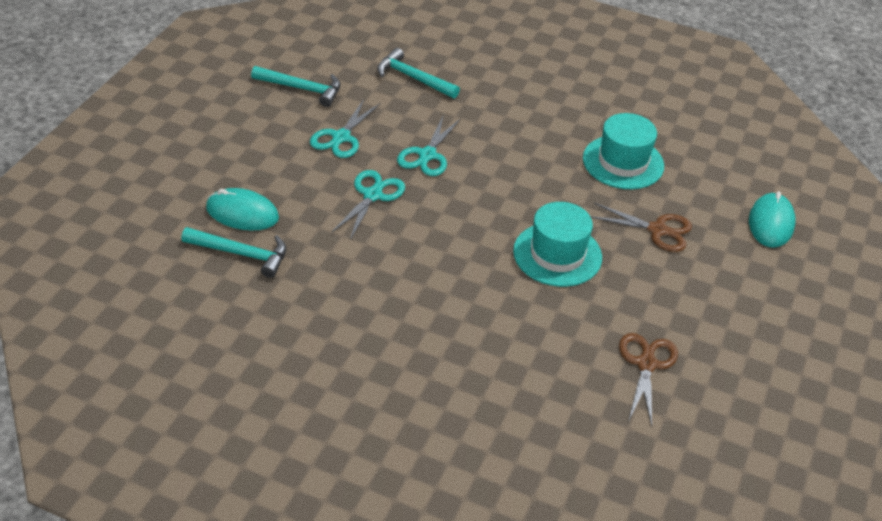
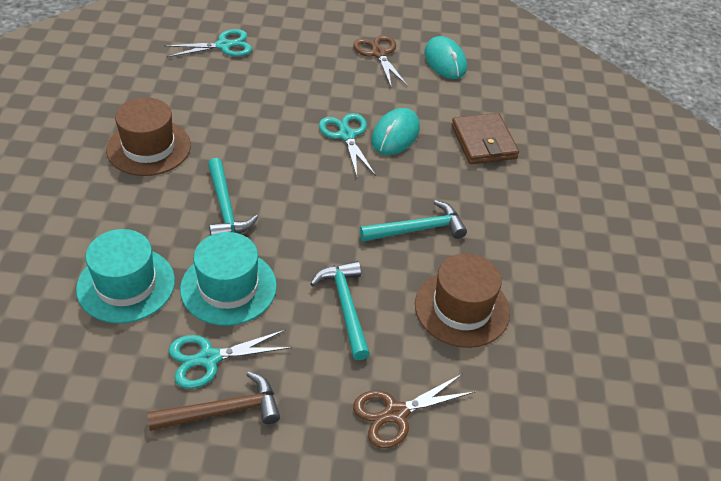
brown hammer: none = 0 -> [147,371,280,431] = 1
brown hat: none = 0 -> [106,97,191,176] [415,253,510,348] = 2
brown wallet: none = 0 -> [451,113,519,164] = 1

